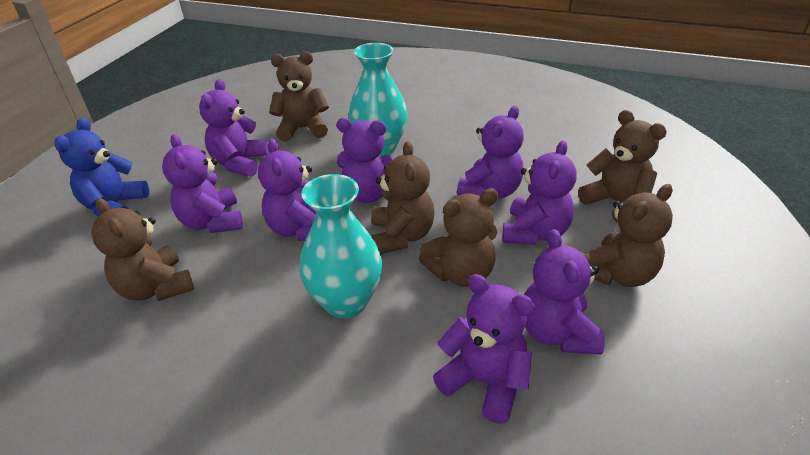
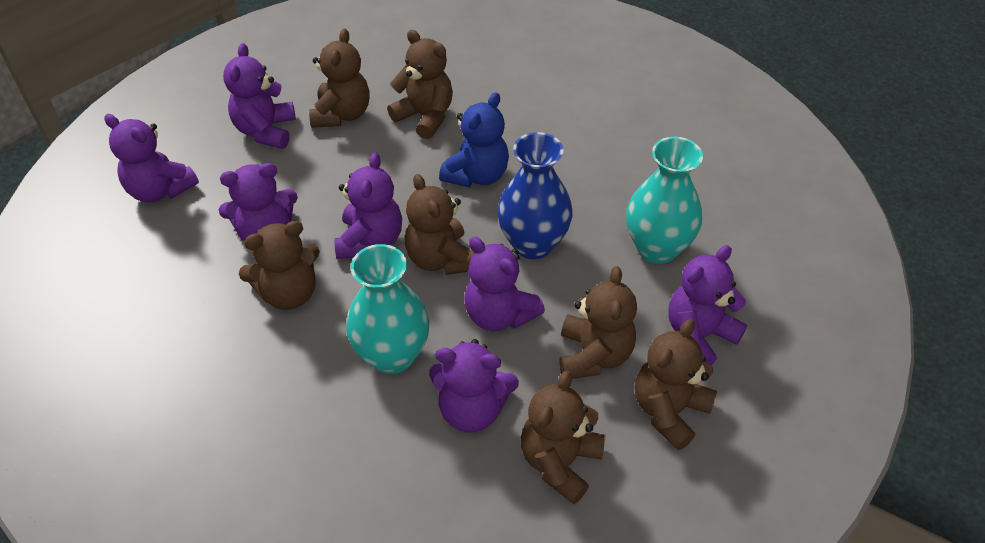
blue vase: none = 0 -> [497,132,573,259] = 1
brown teddy bear: [91,198,194,301] [269,52,329,142] [371,141,435,254] [419,188,498,287] [578,110,667,223] [583,184,673,287] = 6 -> [239,221,320,310] [309,29,370,128] [387,30,453,139] [405,174,475,275] [521,370,606,504] [560,266,637,379] [635,319,717,450] = 7
purple teddy bear: [162,134,243,233] [199,79,268,177] [258,138,317,241] [336,118,395,203] [433,274,535,424] [457,105,524,198] [503,140,576,245] [524,229,605,355] = 8 -> [104,114,199,202] [219,163,298,241] [223,43,296,149] [334,152,402,259] [429,339,519,432] [464,237,545,331] [668,245,747,365] = 7

